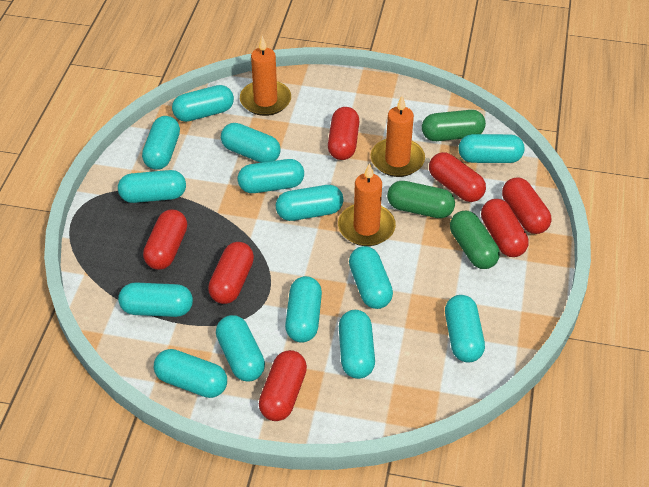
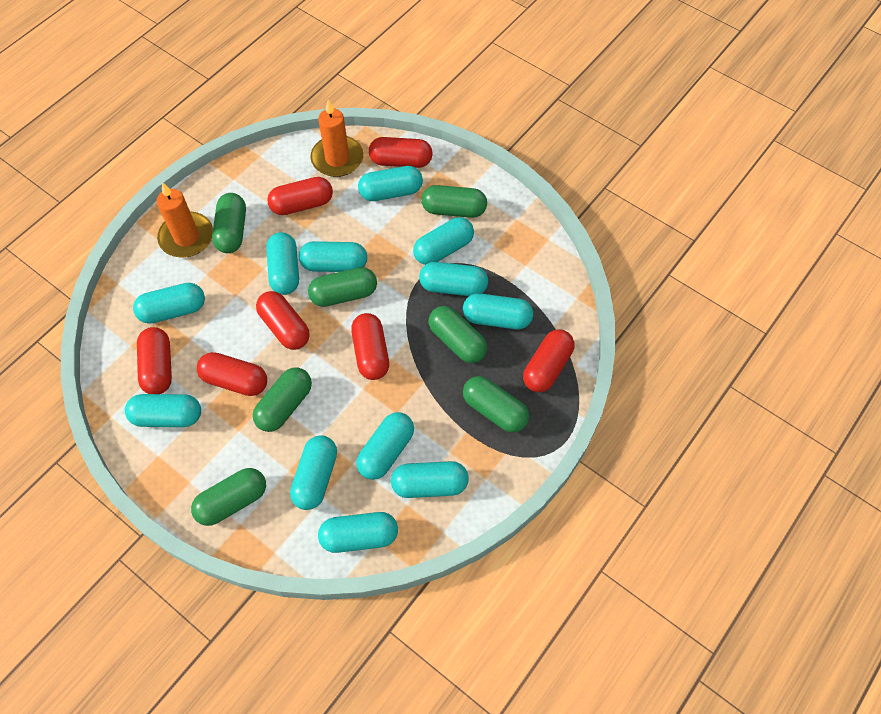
green capsule: [387,181,455,218] [422,110,486,141] [450,211,500,269] = 3 -> [191,468,266,526] [212,193,246,253] [253,367,312,432] [308,267,377,307] [421,185,487,218] [429,306,487,363] [463,376,529,433] = 7
orange candle: [240,36,291,116] [338,163,396,246] [371,96,425,177] = 3 -> [157,182,213,257] [310,100,363,177] = 2
turquoise capsule: [118,170,186,203] [118,282,193,317] [142,116,180,170] [154,349,227,398] [172,85,234,122] [216,315,265,382] [221,123,281,163] [238,159,304,193] [276,185,343,221] [285,276,322,343] [339,310,375,379] [349,246,393,309] [445,295,485,363] [458,134,524,163] = 14 -> [125,394,201,427] [133,283,205,324] [266,232,299,295] [290,436,337,510] [299,241,367,272] [318,512,398,553] [356,412,414,480] [358,166,423,201] [391,461,469,498] [413,217,474,265] [419,262,488,296] [463,293,533,329] = 12

